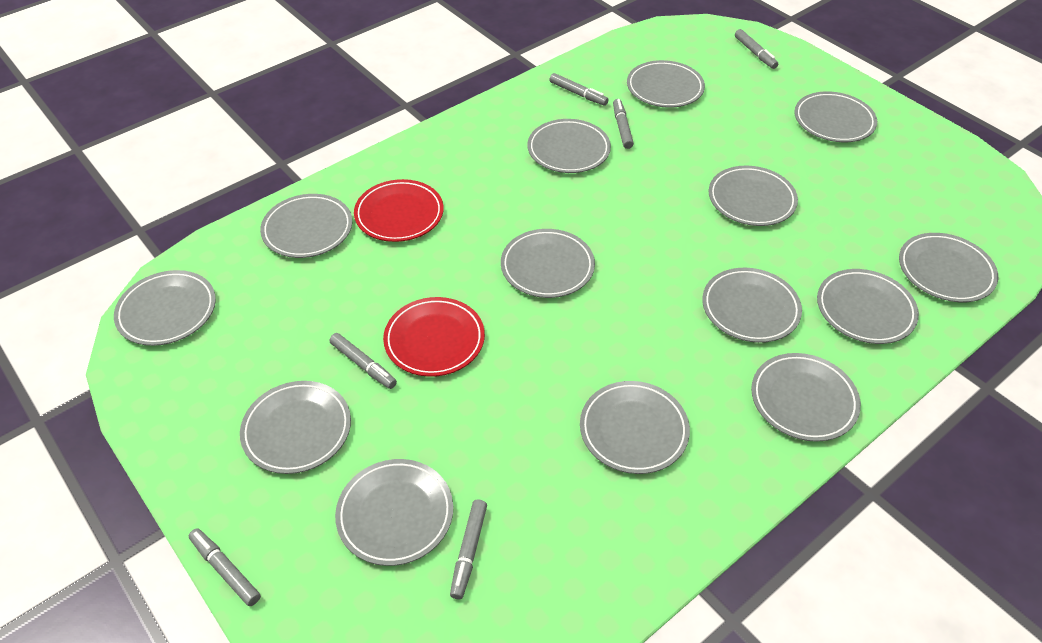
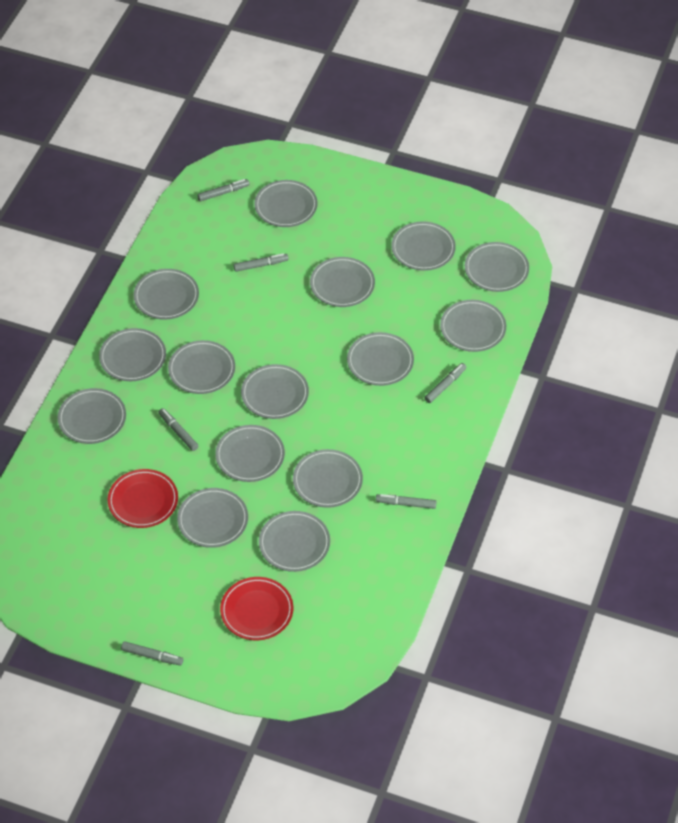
grey plate: [114,270,216,346] [240,381,351,474] [260,194,352,258] [335,459,453,566] [501,229,595,298] [527,119,611,173] [580,381,690,474] [627,60,705,108] [702,268,802,343] [709,166,798,226] [751,353,861,442] [794,91,877,142] [817,269,919,344] [899,233,998,302] = 14 -> [58,388,126,444] [99,328,166,381] [134,269,199,320] [168,340,235,394] [177,488,248,548] [215,425,285,482] [241,364,309,419] [254,180,318,227] [259,511,330,572] [293,449,363,508] [310,257,375,307] [347,332,414,386] [391,222,456,271] [440,300,506,352] [465,242,529,292] = 15

